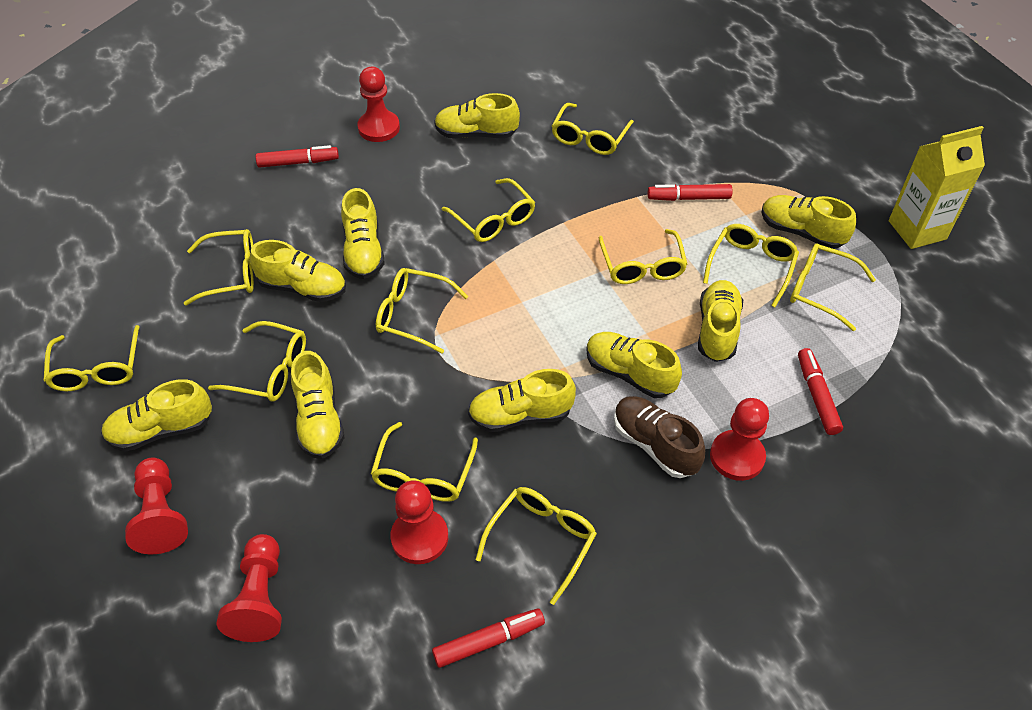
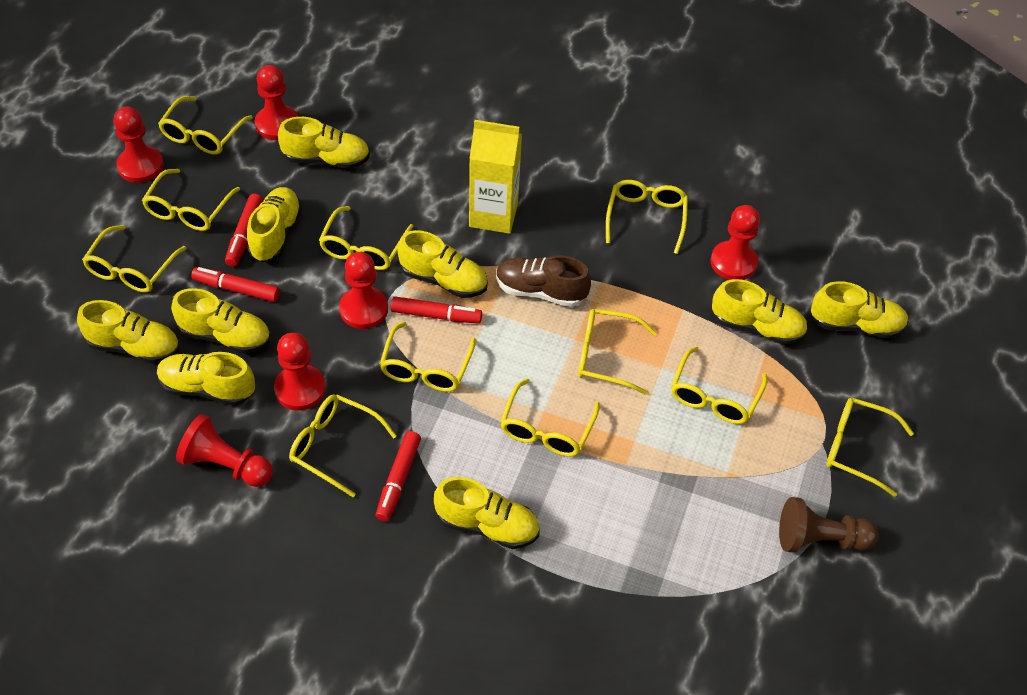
brown pawn: none = 0 -> [779,497,879,553] = 1
red pawn: [125,458,188,554] [217,534,282,642] [358,67,400,142] [390,480,448,564] [710,398,769,481] = 5 -> [114,107,164,183] [176,414,273,487] [255,65,298,140] [274,333,326,411] [339,252,388,329] [711,205,760,280] = 6

